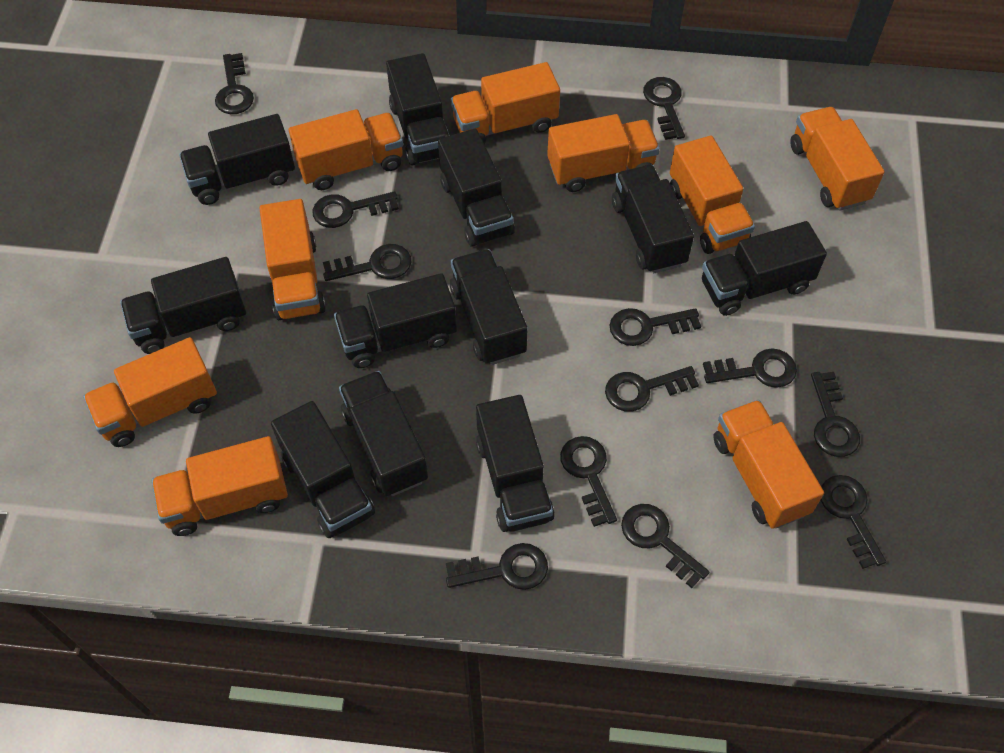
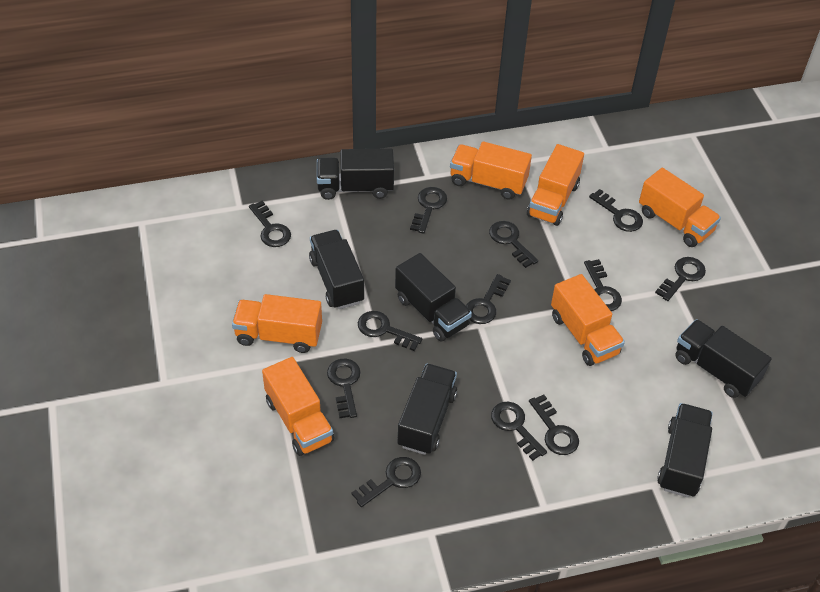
black truck: [120,257,246,354] [179,114,295,205] [271,401,375,538] [334,273,457,368] [339,371,428,496] [386,53,449,166] [438,129,515,247] [450,249,528,365] [476,395,554,532] [612,165,694,273] [702,221,827,316] = 11 -> [309,230,364,309] [317,148,394,200] [395,253,472,342] [398,364,457,455] [657,403,713,497] [675,319,772,398] = 6
orange truck: [83,337,217,447] [152,436,288,536] [259,199,326,320] [289,109,403,190] [451,62,560,144] [547,114,660,192] [670,136,755,254] [713,400,824,529] [790,107,885,211] = 9 -> [232,294,322,353] [262,357,334,456] [450,141,532,200] [527,144,584,226] [551,274,625,366] [639,168,721,247] = 6

